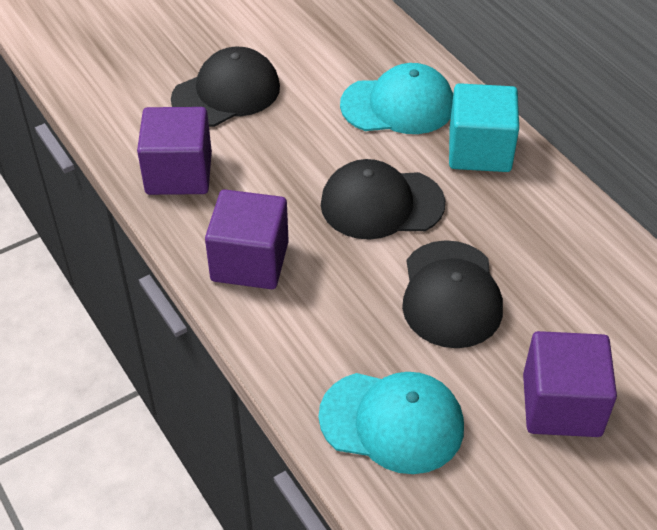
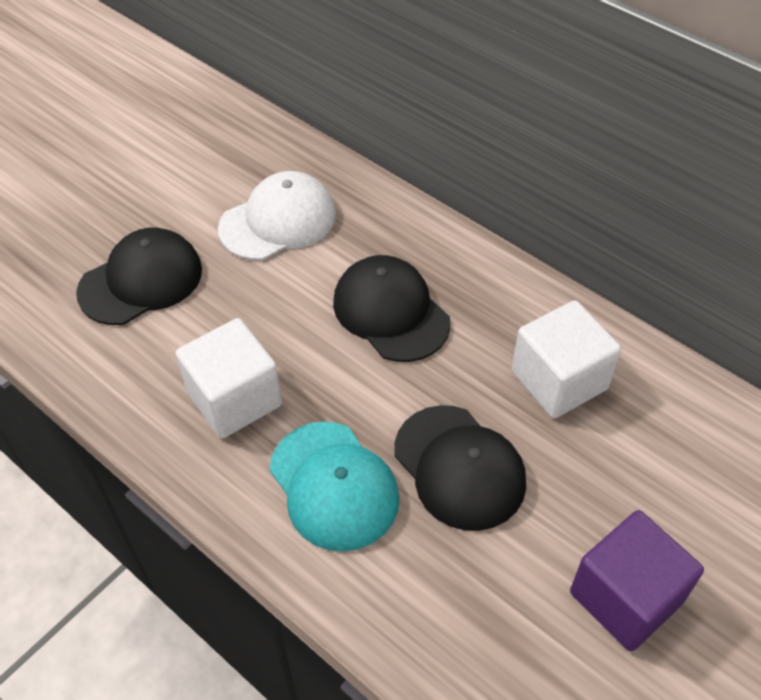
purple cube: [137,107,212,195] [205,189,289,289] [523,331,617,437] = 3 -> [570,510,704,651] = 1
turquoise cap: [318,372,464,474] [340,63,453,134] = 2 -> [270,422,400,552] = 1
turquoise cube: [449,83,519,172] = 1 -> none = 0
white cap: none = 0 -> [218,171,336,260] = 1
white cube: none = 0 -> [175,318,282,438] [512,300,621,418] = 2

